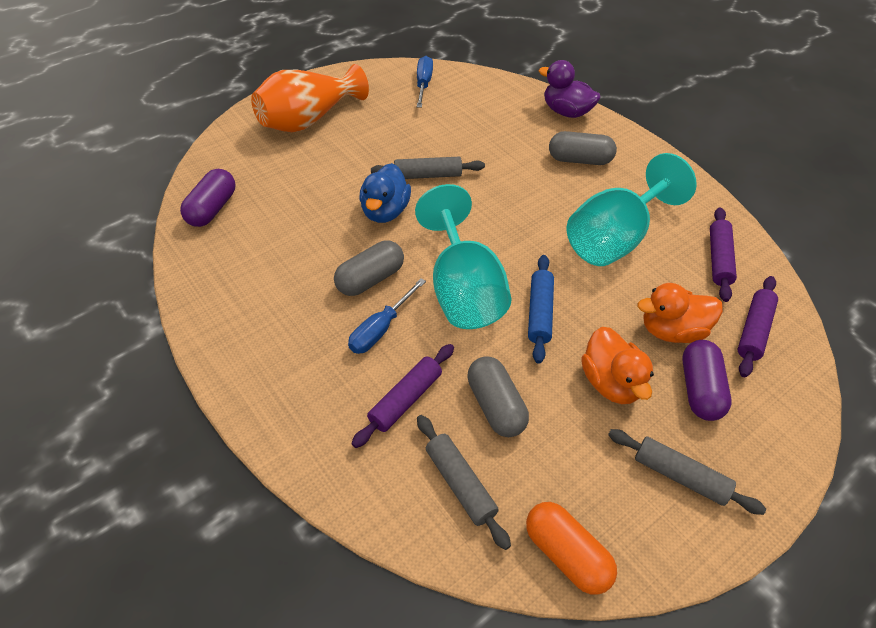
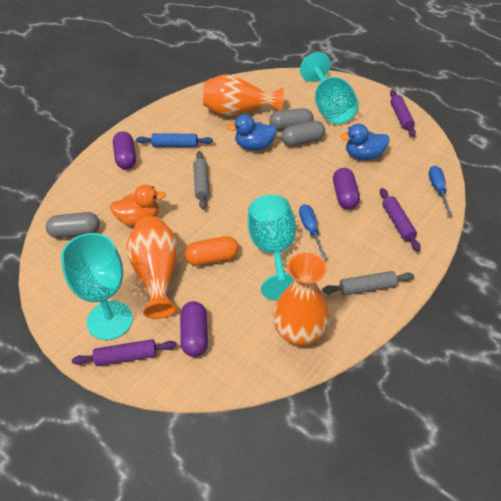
blue duck: [359,163,411,223] = 1 -> [227,114,277,150] [340,124,389,160] = 2
grey rolling pin: [371,157,485,179] [417,415,511,550] [608,429,766,515] = 3 -> [193,151,209,210] [322,271,414,295] = 2
orange duck: [581,327,654,404] [638,283,723,343] = 2 -> [110,185,166,226] = 1
orange vase: [251,64,369,132] = 1 -> [126,216,179,319] [203,74,284,116] [273,253,330,347] = 3
purple capsule: [180,169,235,227] [682,340,731,421] = 2 -> [113,131,136,169] [180,301,208,357] [333,168,360,209] = 3
purple duck: [539,60,601,118] = 1 -> none = 0
turquoise goblet: [415,184,512,329] [567,153,697,266] = 2 -> [61,233,133,340] [248,195,296,300] [300,52,359,124] = 3

